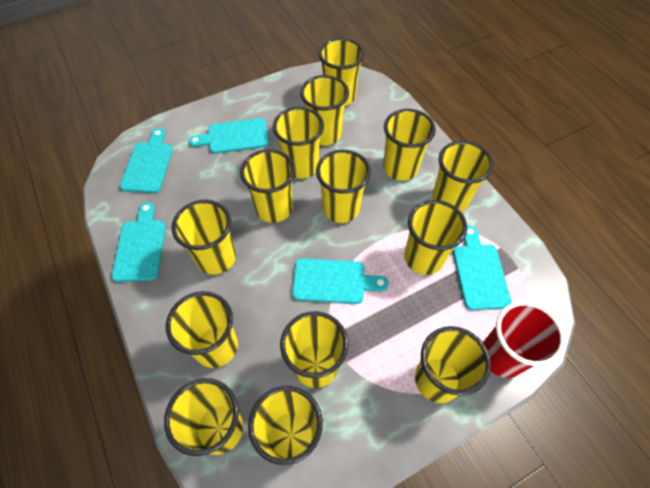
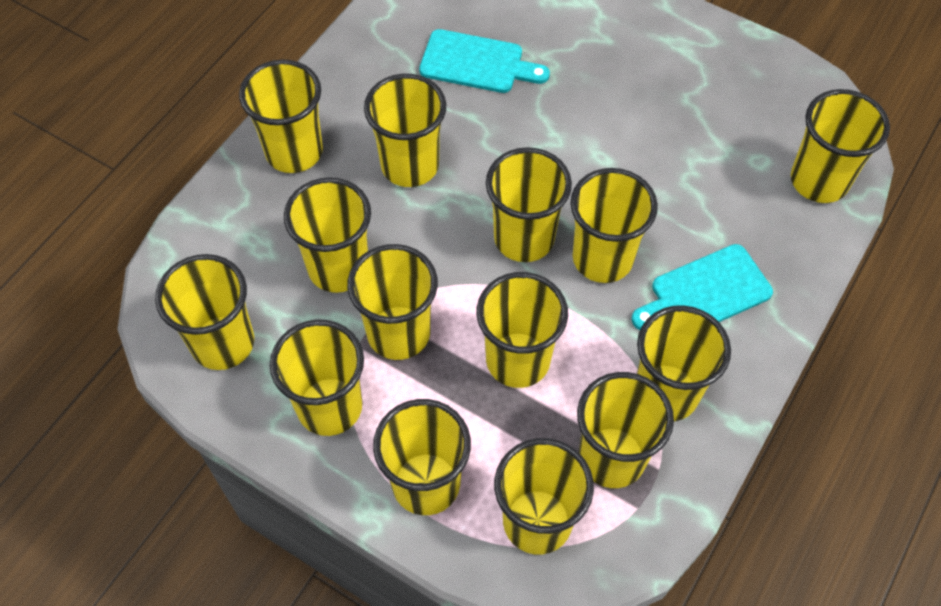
red cup: [483,301,565,378] = 1 -> none = 0
turquoise cutting board: [112,202,165,282] [120,128,173,193] [189,118,269,154] [292,258,389,304] [453,225,512,310] = 5 -> [419,29,550,93] [632,244,773,330] = 2

